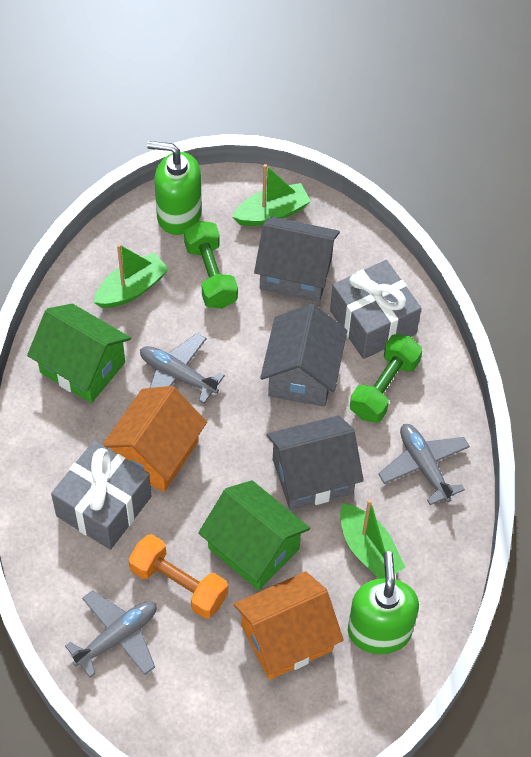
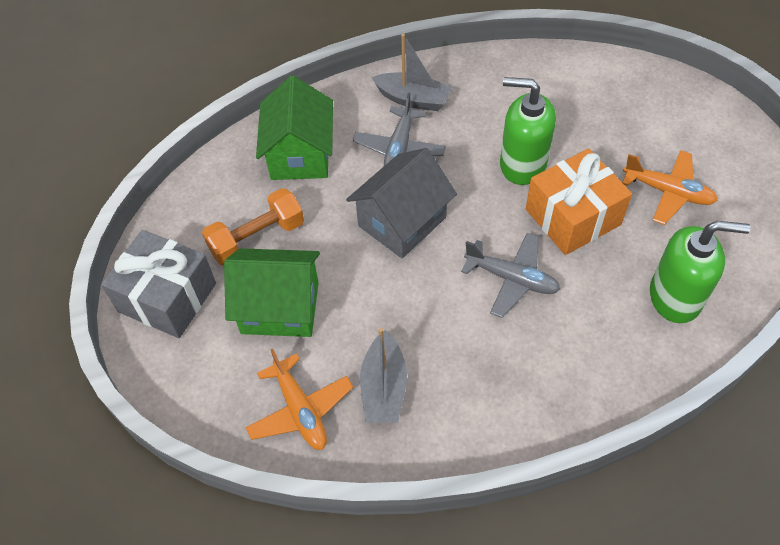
green boat: [94,244,169,308] [232,164,311,226] [340,499,406,579] = 3 -> none = 0
green dumbbell: [184,221,238,309] [350,334,422,423] = 2 -> none = 0
grey boat: none = 0 -> [360,328,407,423] [372,34,452,111] = 2
grey gift: [51,440,152,550] [330,260,421,359] = 2 -> [101,230,216,338] = 1
grey house: [254,217,340,302] [260,304,347,407] [267,415,364,510] = 3 -> [346,148,457,258] = 1
grey plane: [65,590,156,677] [140,333,225,404] [378,424,470,505] = 3 -> [353,93,446,166] [461,233,560,318] = 2
orange gift: none = 0 -> [526,149,632,255] = 1
orange house: [102,386,207,492] [234,571,344,680] = 2 -> none = 0
orange plane: none = 0 -> [245,349,353,450] [622,150,718,225] = 2

